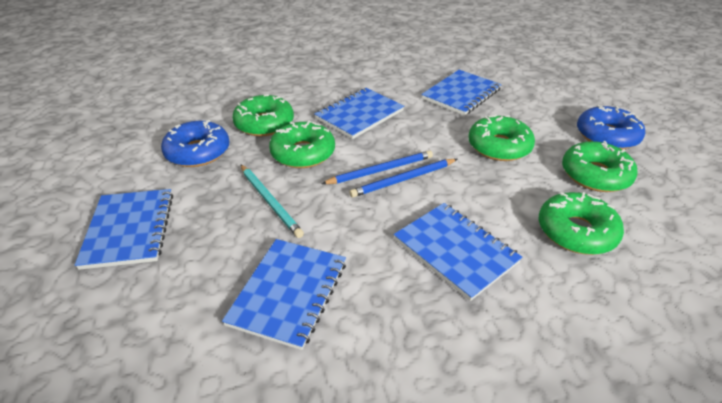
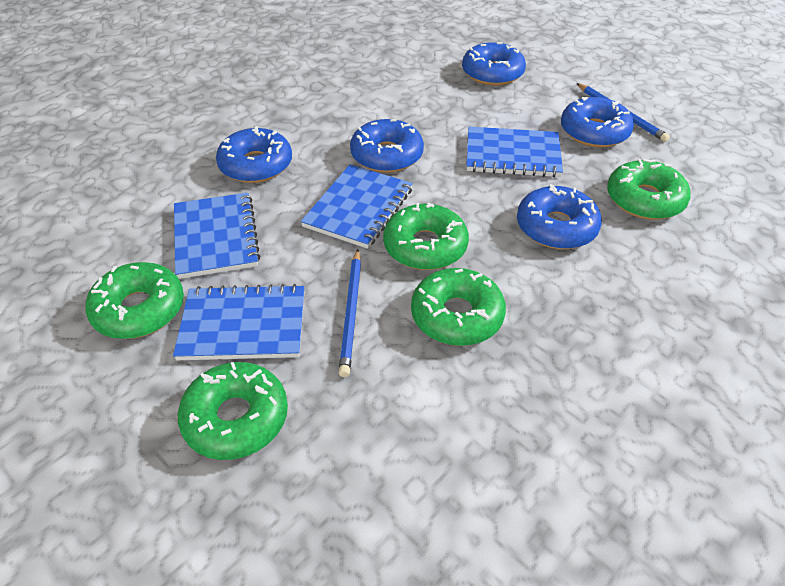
blue donut: [161,120,229,167] [577,105,645,149] = 2 -> [216,126,292,183] [350,119,424,173] [462,42,526,86] [517,184,602,249] [561,97,634,147] = 5
blue notebook: [74,189,173,270] [222,239,346,350] [314,88,404,139] [394,203,523,301] [421,70,502,116] = 5 -> [173,284,305,360] [174,193,260,279] [301,165,413,249] [466,127,563,177] = 4
turquoise pencil: [240,164,304,238] = 1 -> none = 0

